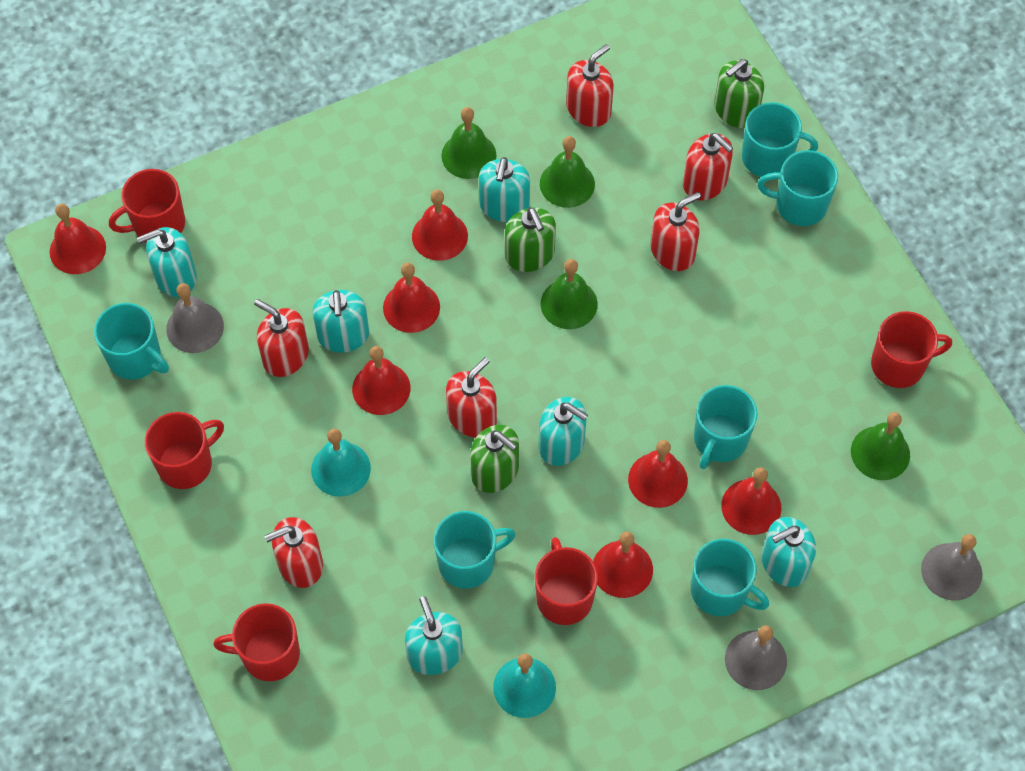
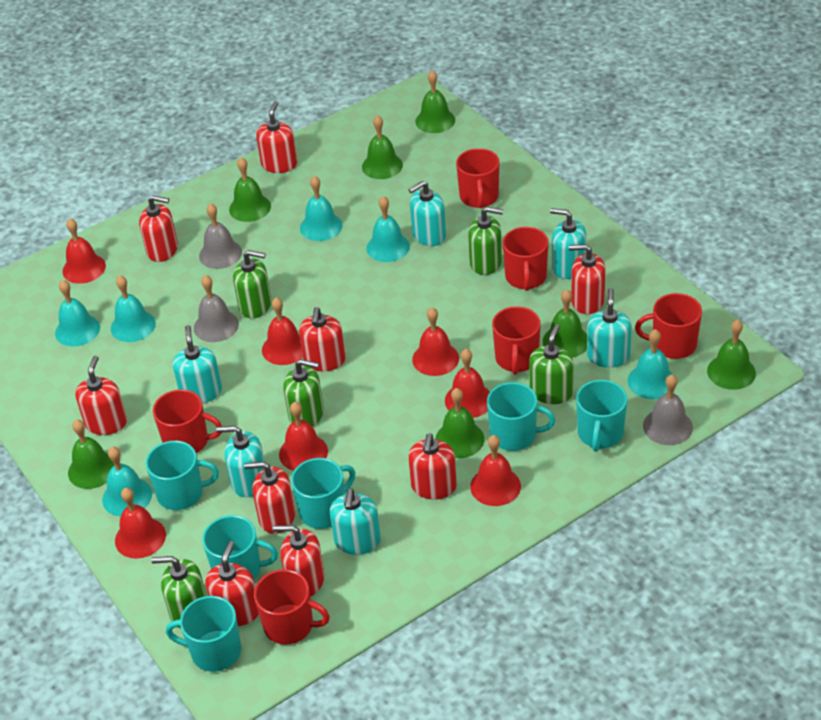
green bell: [441,107,497,179] [540,136,595,208] [541,259,598,329] [851,412,910,480] = 4 -> [68,419,114,489] [229,157,271,222] [362,115,403,179] [415,70,455,133] [435,388,484,458] [543,289,587,358] [707,320,756,390] = 7
green soap dispenser: [470,425,519,493] [505,207,556,272] [714,59,764,128] = 3 -> [151,556,207,628] [233,250,271,318] [283,359,324,427] [468,207,503,275] [529,324,573,404] = 5
red mug: [109,169,185,243] [145,412,224,489] [213,603,300,681] [535,537,598,625] [871,311,952,388] = 5 -> [153,389,222,453] [254,569,330,645] [456,148,499,208] [492,306,541,375] [503,227,549,291] [635,293,702,359] = 6
red soap dispenser: [254,299,309,377] [264,517,323,588] [446,357,497,437] [566,44,614,127] [651,192,701,271] [683,133,733,201] = 6 -> [75,356,127,435] [139,195,178,262] [205,541,259,626] [244,462,295,534] [256,101,297,173] [273,525,325,597] [299,307,346,371] [408,433,457,500] [569,244,606,314] = 9
turquoise bell: [311,429,371,497] [493,654,556,718] = 2 -> [55,280,100,347] [102,447,152,517] [111,275,156,342] [300,176,343,241] [367,196,410,262] [628,329,673,399] = 6

